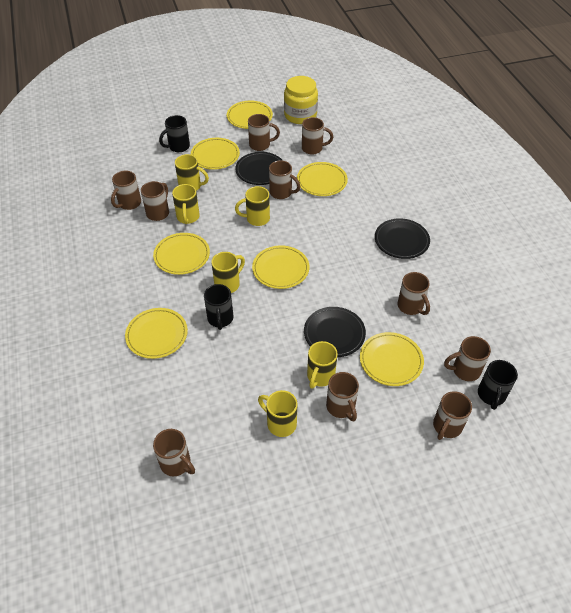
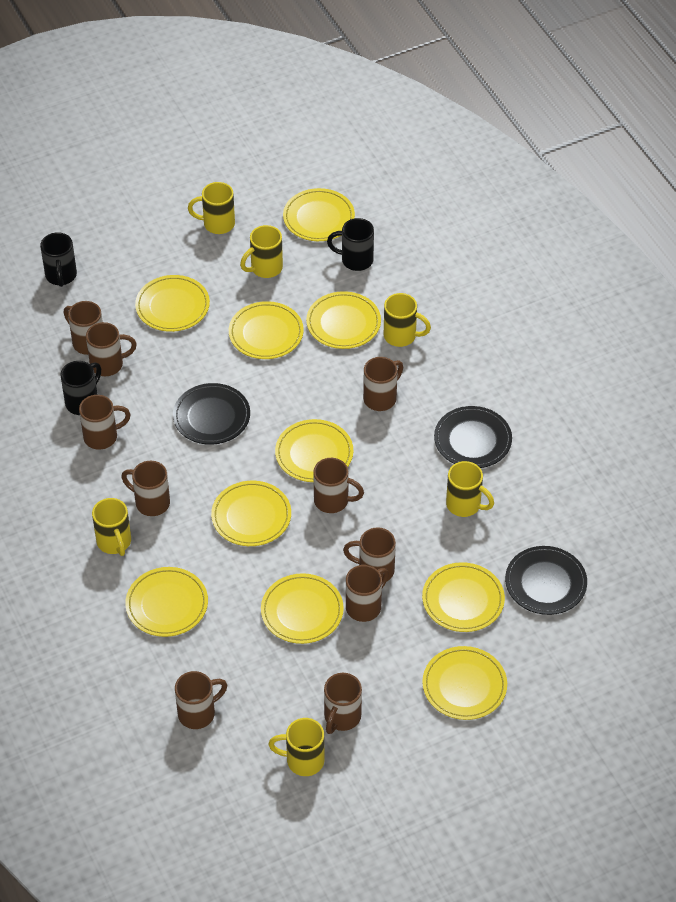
yellow jar: [284,76,318,124] = 1 -> none = 0
yellow plate: [125,308,188,359] [153,233,210,275] [191,138,240,170] [227,101,273,129] [252,245,309,289] [297,162,348,196] [360,332,424,386] = 7 -> [125,567,208,637] [135,275,210,332] [211,481,291,546] [229,301,304,359] [261,573,344,644] [275,419,353,482] [283,188,355,241] [306,291,381,349] [422,562,505,632] [422,646,507,720] = 10

